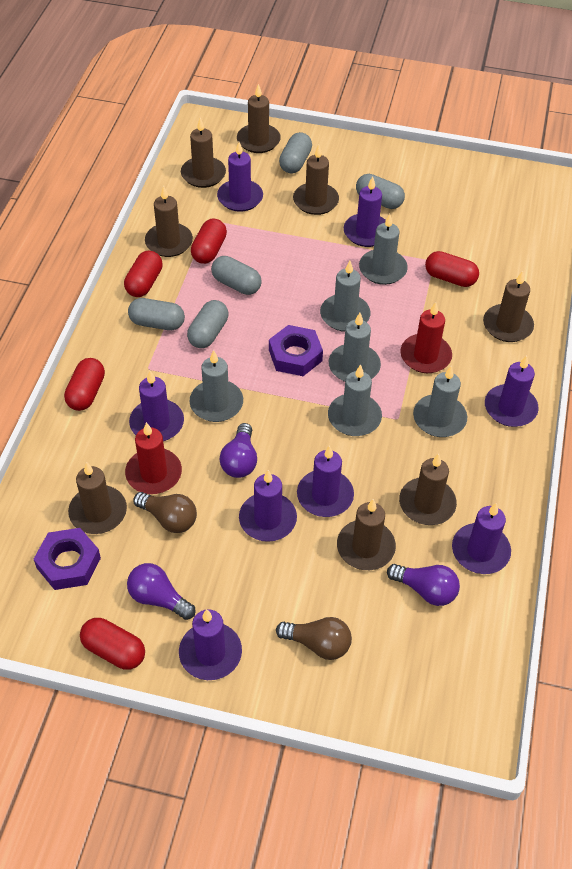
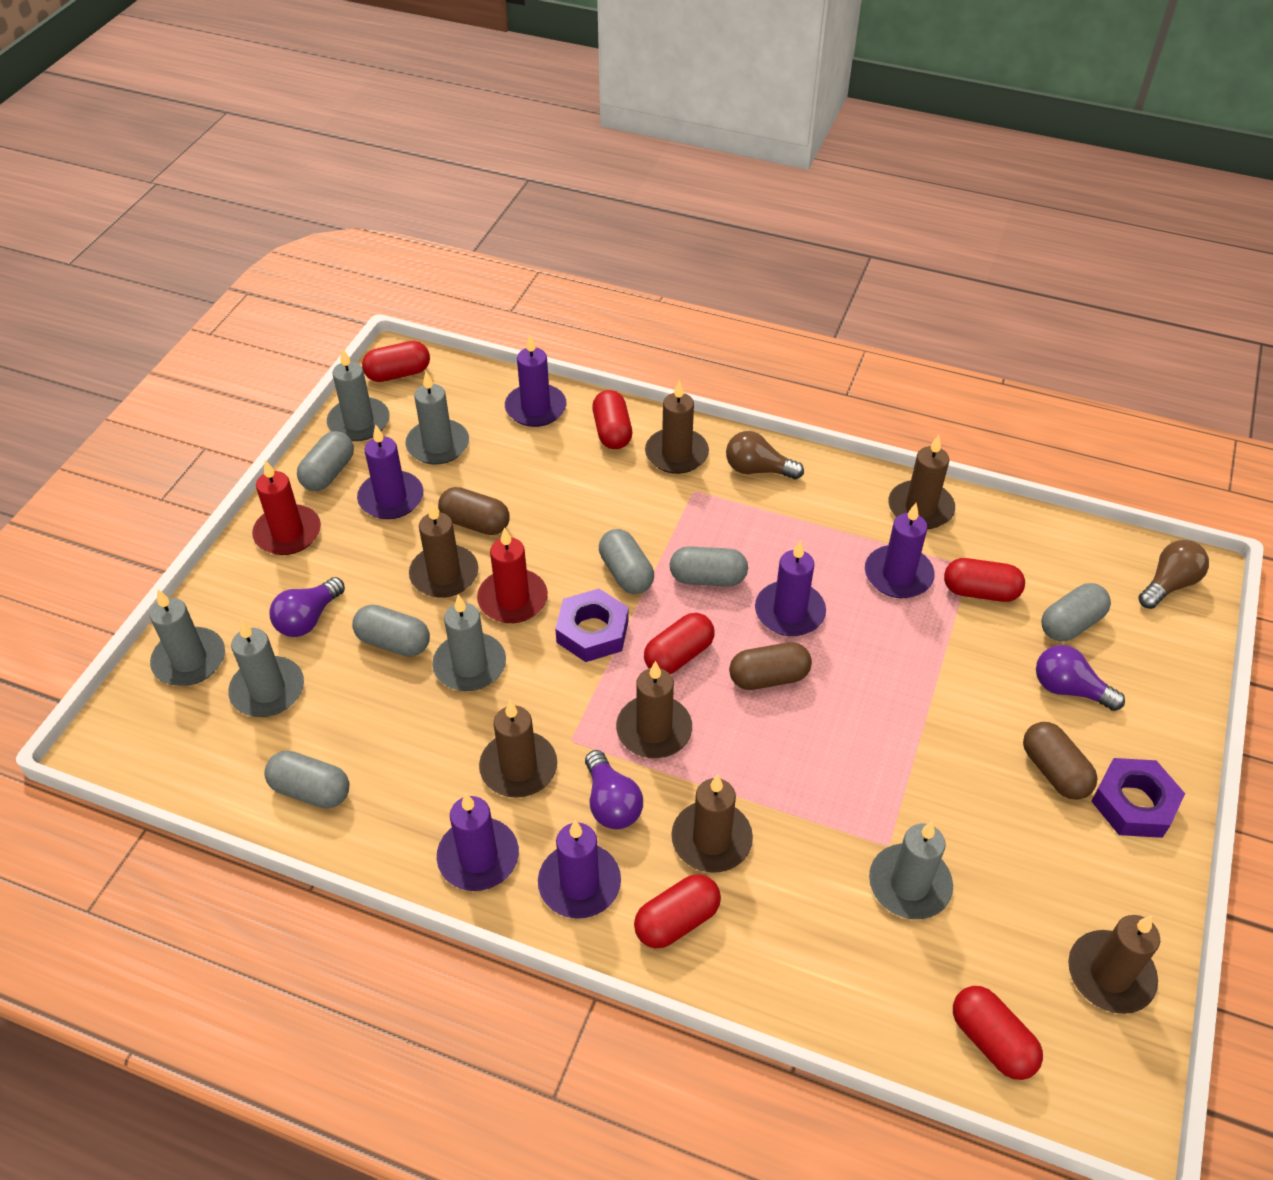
brown candle: [68,462,127,534] [145,186,193,257] [181,118,226,188] [237,84,281,153] [293,145,339,215] [337,499,396,570] [399,454,457,525] [483,271,534,342] = 8 -> [409,502,479,598] [479,700,557,798] [616,661,692,758] [645,380,709,474] [671,775,753,873] [888,435,955,529] [1068,915,1160,1014] = 7
brown capsule: none = 0 -> [438,487,510,535] [729,642,812,690] [1023,722,1097,800] = 3
grey capsule: [128,298,185,330] [187,300,228,348] [211,256,262,295] [279,132,312,174] [356,174,405,209] = 5 -> [264,751,350,809] [297,431,354,491] [352,605,430,657] [599,529,654,594] [669,546,748,586] [1041,583,1111,641] = 6
purple candle: [129,371,184,441] [179,609,242,680] [217,142,263,212] [239,470,297,542] [297,445,354,517] [344,176,386,247] [452,503,511,574] [485,355,539,427] = 8 -> [357,425,423,519] [437,793,519,891] [505,335,567,427] [538,821,621,919] [755,540,826,636] [865,503,935,598] = 6
red capsule: [64,358,105,411] [80,618,145,670] [124,251,163,297] [191,218,227,264] [425,251,479,287] = 5 -> [362,341,430,382] [592,390,632,449] [634,874,721,948] [644,613,714,674] [944,558,1025,602] [953,986,1043,1080] = 6

